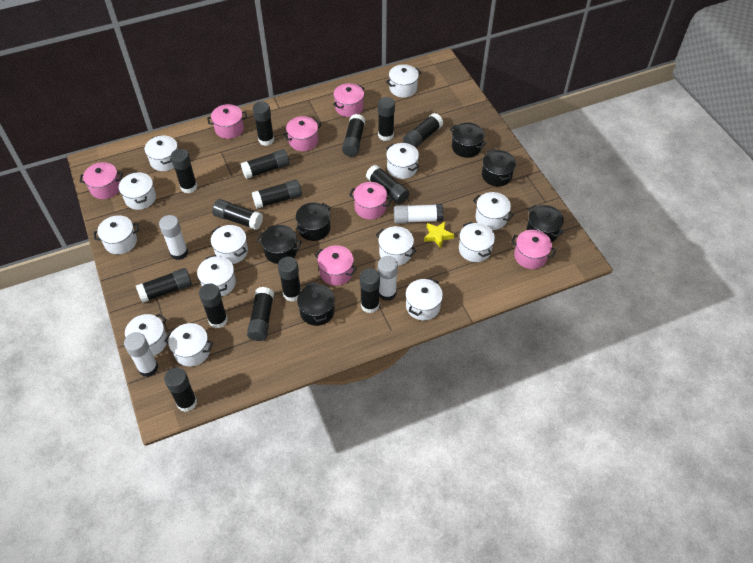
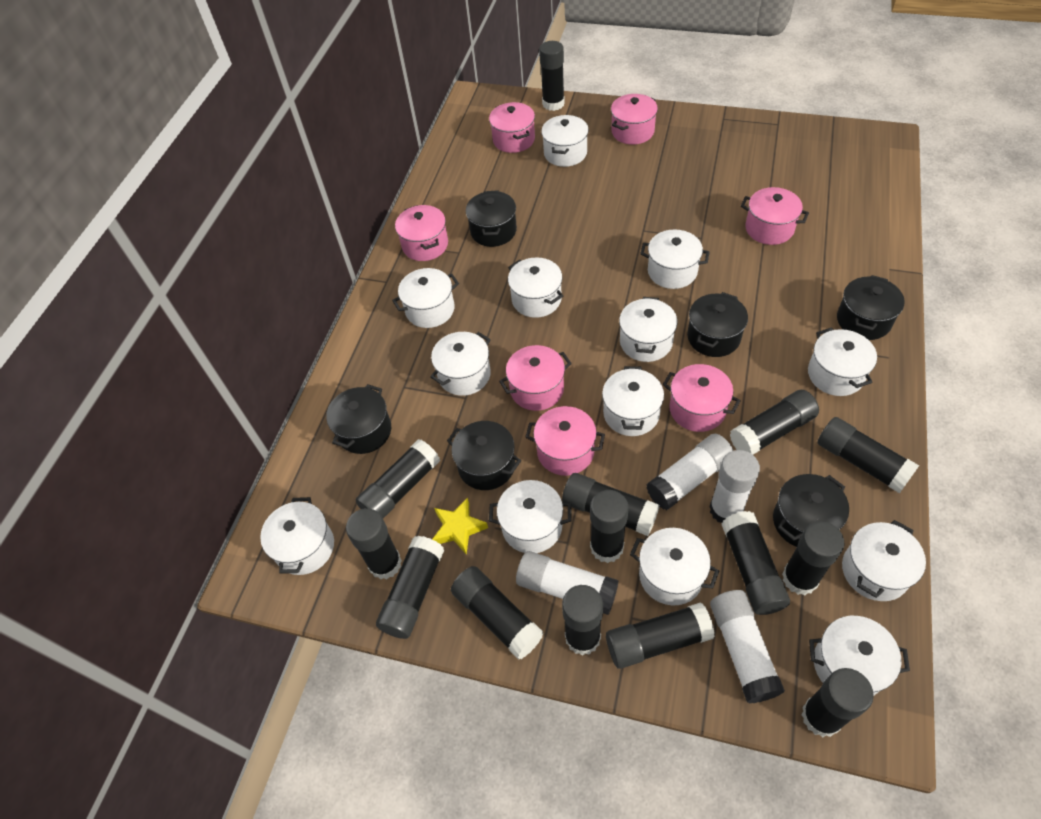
black glue stick: [136,268,192,303] [164,367,197,412] [171,149,197,193] [199,283,228,328] [212,199,263,230] [241,149,289,179] [247,287,274,341] [252,180,302,209] [253,101,274,146] [278,257,301,301] [342,114,365,157] [360,268,380,313] [366,165,409,204] [378,97,395,141] [403,113,443,148] = 15 -> [346,508,402,579] [356,439,440,518] [376,536,444,639] [451,566,544,660] [539,41,565,111] [562,473,659,536] [562,585,603,656] [590,490,629,563] [606,603,715,669] [722,511,790,615] [730,390,819,455] [782,521,844,595] [801,668,874,737] [817,417,919,493] = 14

